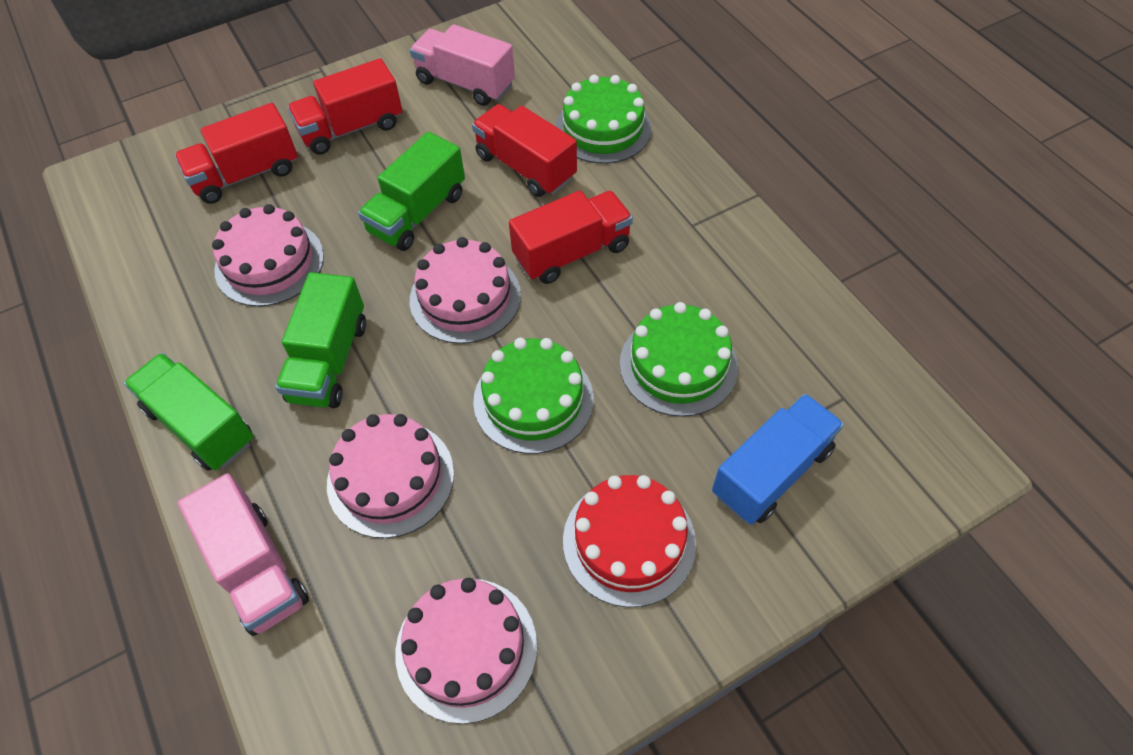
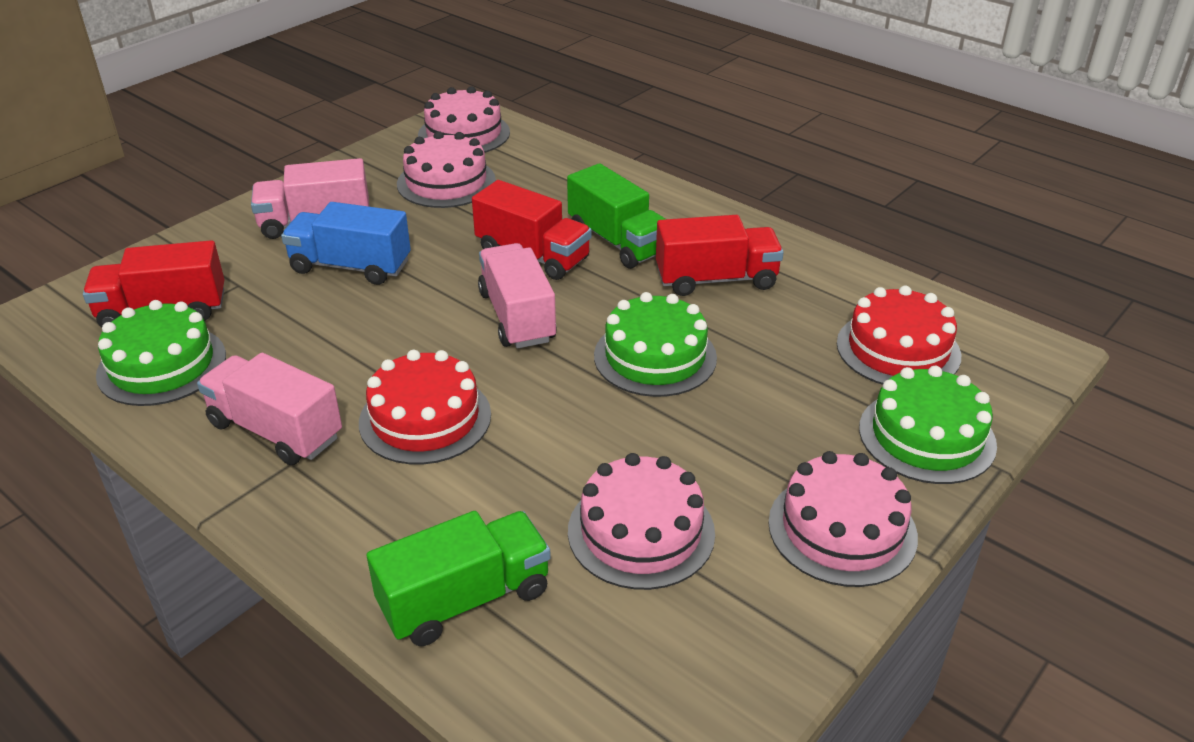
green truck: [124,353,254,471] [275,272,366,408] [358,132,465,251] = 3 -> [367,511,551,646] [567,163,665,269] = 2
pink truck: [178,473,309,636] [410,24,515,106] = 2 -> [197,353,342,465] [251,158,369,239] [478,243,557,348] = 3
red cake: [563,475,696,607] = 1 -> [359,350,491,465] [837,285,961,385] = 2
red truck: [175,103,298,204] [287,58,402,155] [472,104,577,197] [509,190,633,284] = 4 -> [83,240,224,328] [472,180,592,280] [656,215,784,296] = 3

